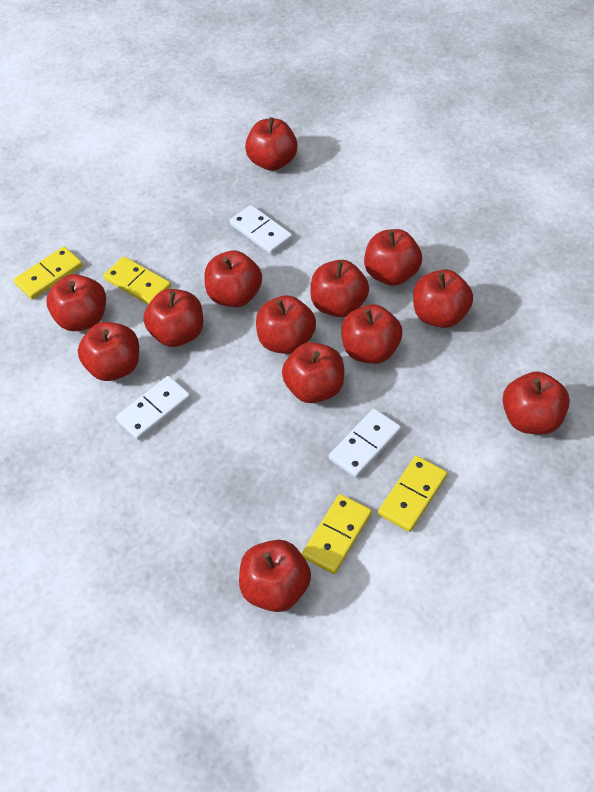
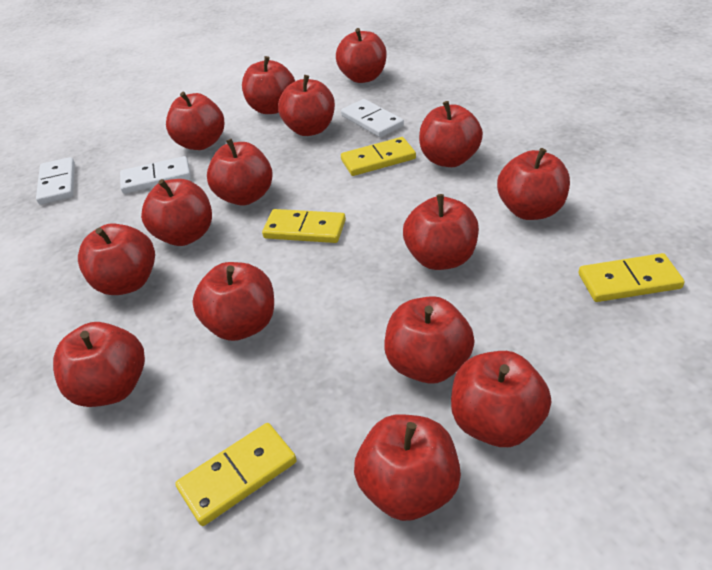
red apple: [47,274,106,331] [78,322,139,381] [143,289,203,347] [204,250,262,307] [239,540,311,612] [245,117,298,171] [256,295,316,354] [282,342,344,403] [310,260,369,317] [341,304,402,364] [364,229,422,286] [413,269,473,328] [502,372,570,435] = 13 -> [53,322,145,407] [78,223,155,295] [141,179,212,246] [166,92,224,150] [192,262,274,341] [207,139,273,206] [242,56,295,114] [278,75,335,136] [336,28,387,83] [354,414,461,521] [384,296,475,384] [403,194,479,270] [419,101,483,167] [451,351,551,447] [497,148,570,220] = 15

